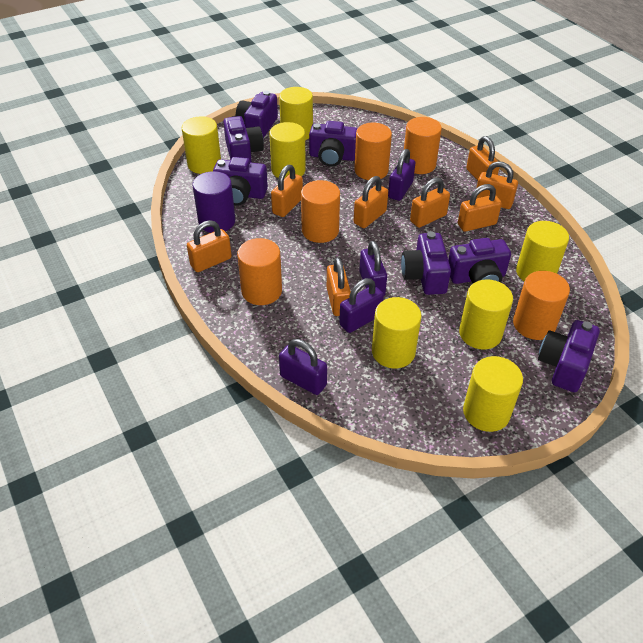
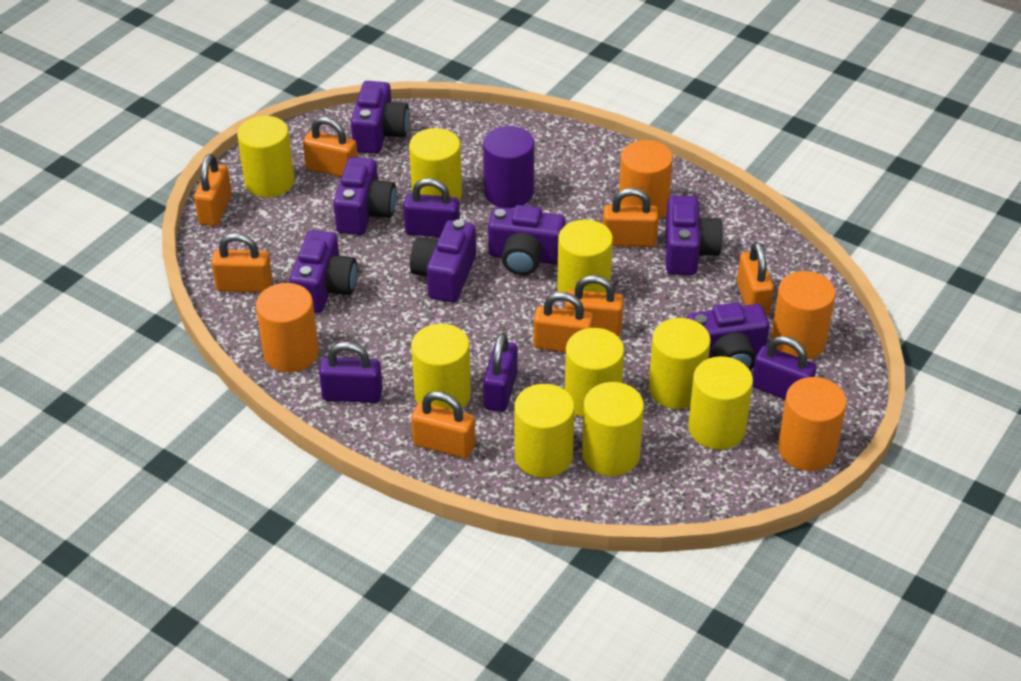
orange cylinder: [237,238,282,305] [301,180,340,243] [354,123,392,180] [404,117,442,174] [513,271,570,340] = 5 -> [256,283,319,372] [619,140,673,220] [771,271,836,360] [778,377,847,471] = 4
yellow cylinder: [182,116,221,174] [269,122,306,179] [279,87,313,140] [372,297,421,368] [459,279,513,350] [463,356,523,432] [516,221,569,281] = 7 -> [237,116,295,198] [409,128,462,200] [411,324,471,410] [514,384,575,478] [557,220,613,293] [565,328,624,418] [582,382,644,476] [649,318,711,409] [688,356,753,449] = 9

